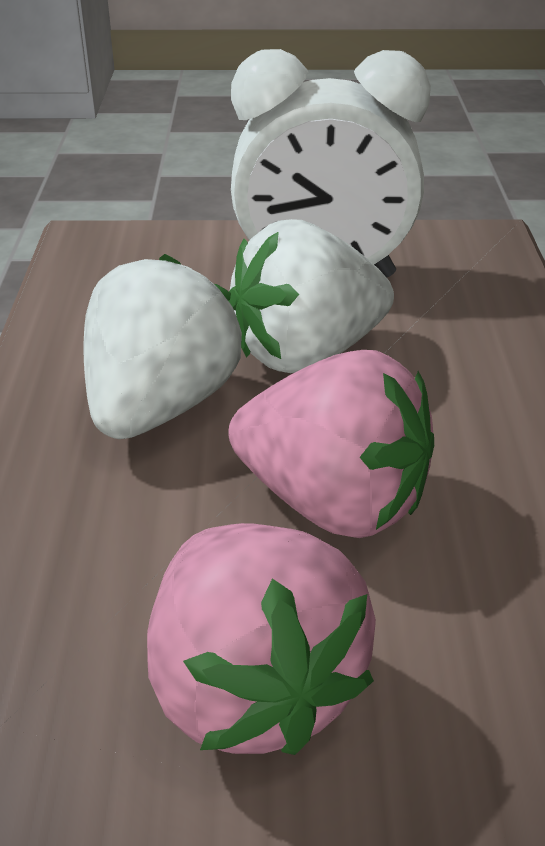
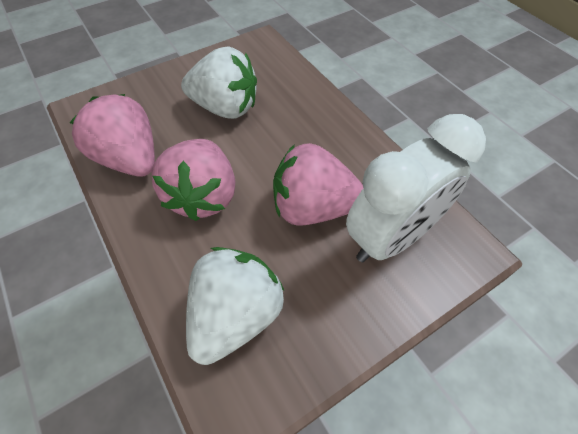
pink strawberry: [147,523,376,755] [228,350,434,538] = 2 -> [69,94,155,177] [152,139,235,221] [273,143,363,226] = 3

